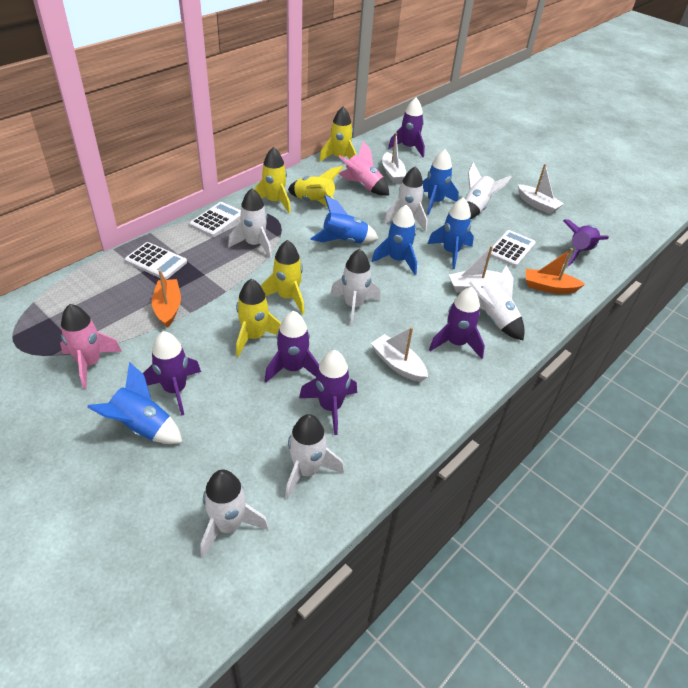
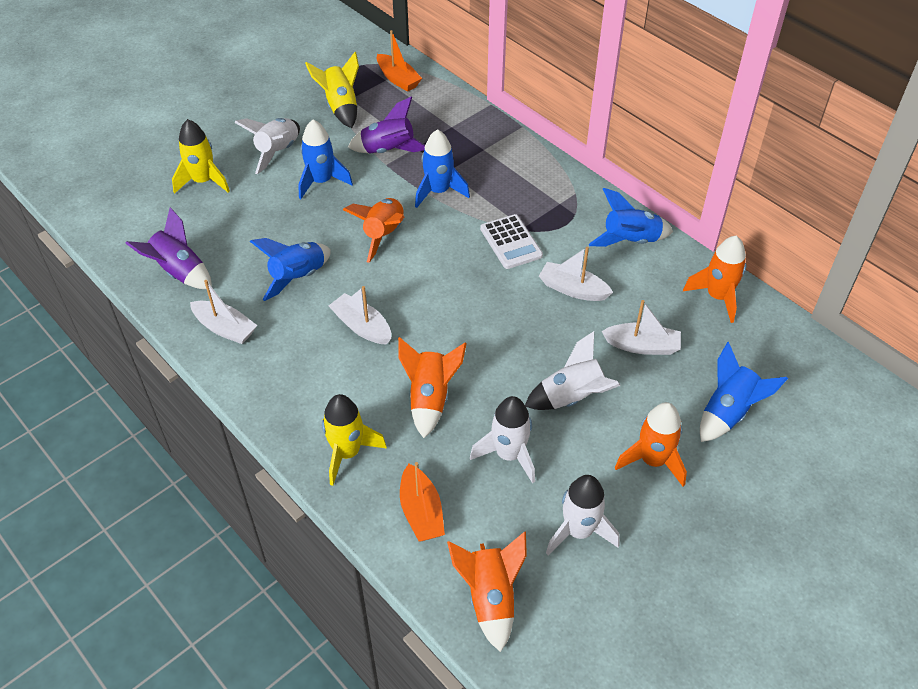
orange rocket: none = 0 -> [343,198,404,263] [398,337,467,438] [447,532,527,652] [615,402,687,487] [683,236,746,323] = 5
pink rocket: [60,304,122,389] [338,141,389,196] = 2 -> none = 0
purple rocket: [143,331,201,416] [265,311,319,382] [299,350,357,435] [388,98,425,157] [429,287,485,359] [563,219,609,266] = 6 -> [125,207,212,289] [348,97,425,153] = 2
white calculator: [125,242,187,280] [190,202,241,237] [488,230,536,267] = 3 -> [480,214,543,269] = 1
white rocket: [200,470,269,558] [228,188,272,258] [285,414,344,499] [330,249,380,326] [384,166,428,232] [465,162,512,219] [469,265,525,340] = 7 -> [234,118,300,174] [470,396,535,484] [525,331,621,410] [546,475,620,555] = 4
yellow rocket: [236,279,281,357] [254,147,291,213] [261,240,305,315] [288,166,343,207] [319,107,357,162] = 5 -> [172,119,230,194] [305,52,359,128] [322,394,387,486] = 3

